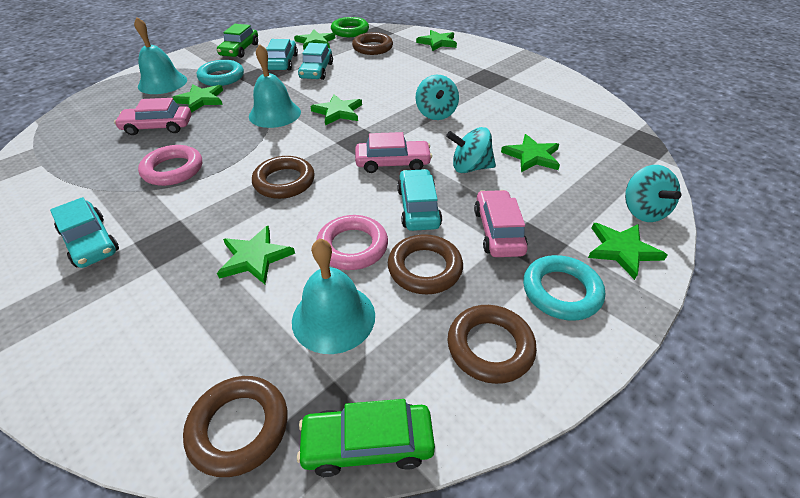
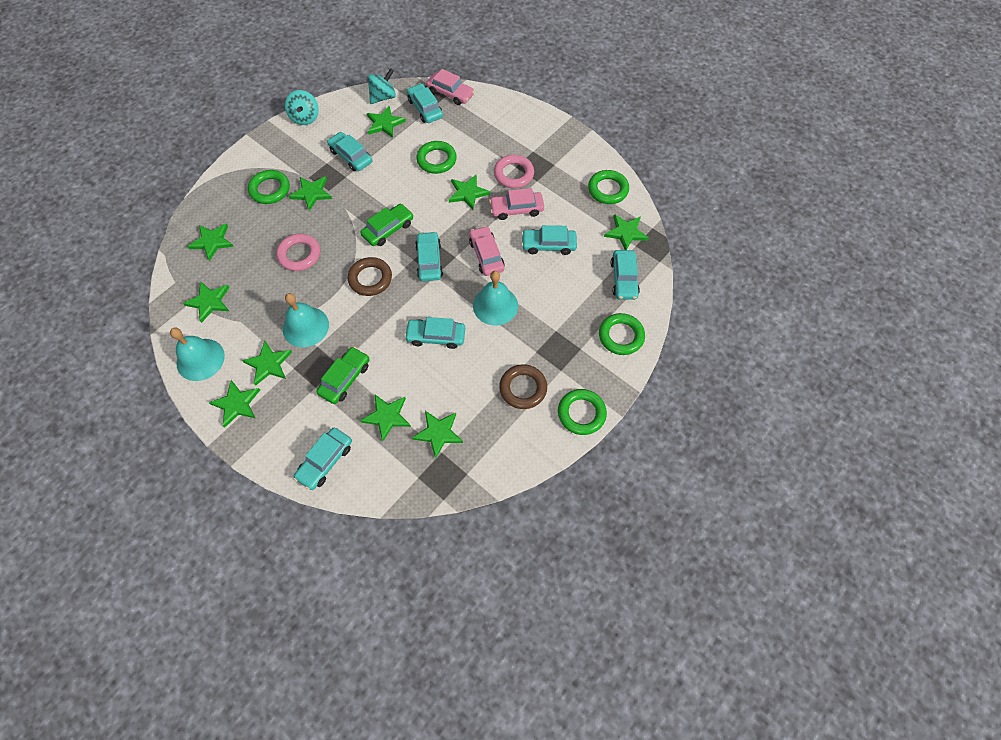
brown ring: [183,376,288,477] [252,156,315,199] [352,32,393,55] [388,234,463,295] [448,305,537,384] = 5 -> [348,257,392,296] [499,364,547,409] = 2
green ring: [331,17,369,37] = 1 -> [248,170,290,204] [416,141,457,174] [558,389,607,435] [588,170,629,204] [599,313,645,355] = 5
green star: [172,84,223,113] [217,226,295,284] [294,30,336,50] [310,94,362,125] [416,30,457,51] [501,134,560,172] [588,223,667,280] = 7 -> [183,281,230,323] [187,223,234,261] [209,380,260,428] [242,341,292,386] [289,176,332,211] [360,395,411,441] [367,105,406,138] [412,411,463,459] [449,174,490,210] [604,214,649,250] = 10
turquoise car: [50,197,119,268] [266,39,298,71] [298,43,333,80] [397,169,442,231] = 4 -> [294,428,352,490] [327,132,372,171] [404,317,465,349] [407,83,443,123] [415,231,443,281] [521,225,577,255] [611,250,640,300] = 7
turquoise ring: [197,60,244,86] [523,255,605,321] = 2 -> none = 0
turquoise spinning top: [416,75,459,120] [446,127,496,173] [625,165,681,222] = 3 -> [285,90,319,125] [367,68,396,104] = 2

